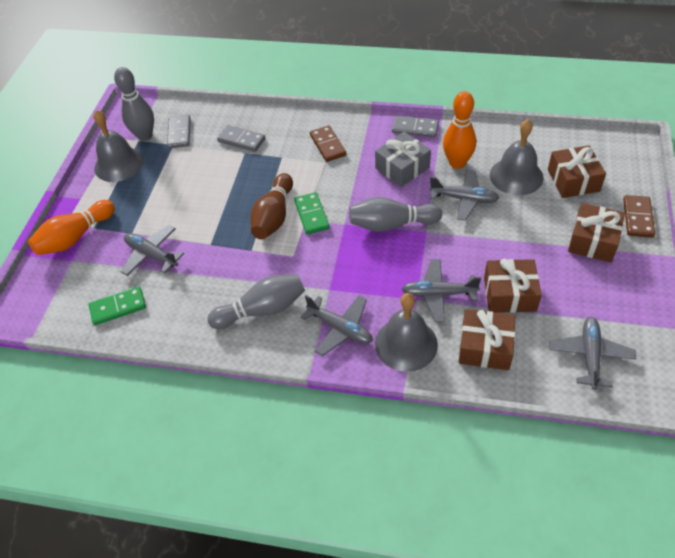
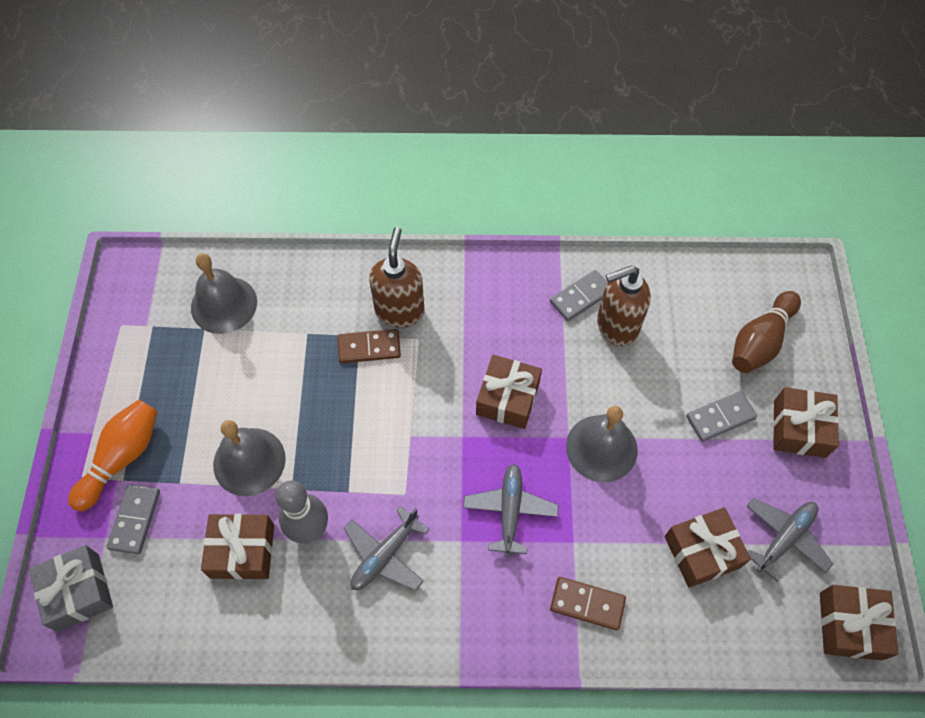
brown gift: [459,309,515,370] [484,258,542,313] [548,145,606,198] [568,203,625,262] = 4 -> [201,514,274,580] [476,355,542,429] [664,507,751,588] [773,387,839,458] [820,585,898,660] = 5
brown soap dispenser: none = 0 -> [369,227,424,328] [597,266,651,346] = 2
green domino: [89,286,146,325] [294,192,330,235] = 2 -> none = 0
grey bowling pin: [114,67,154,141] [207,274,305,329] [349,197,442,232] = 3 -> [276,480,328,544] = 1
grey plane: [121,225,184,276] [300,295,373,356] [401,259,481,322] [429,170,499,221] [549,317,636,390] = 5 -> [344,506,429,591] [463,464,559,557] [746,498,833,582] = 3
orange bowling pin: [28,200,115,255] [443,91,476,169] = 2 -> [68,399,158,511] = 1

